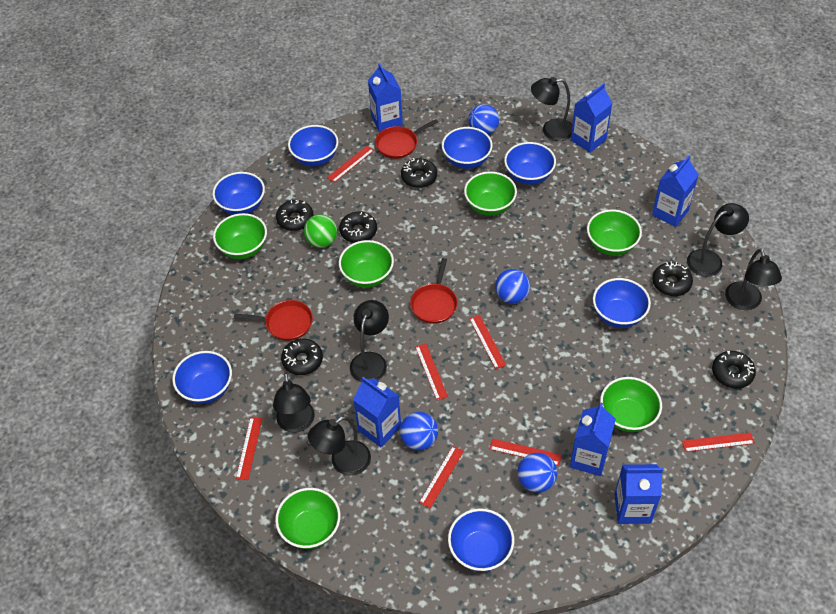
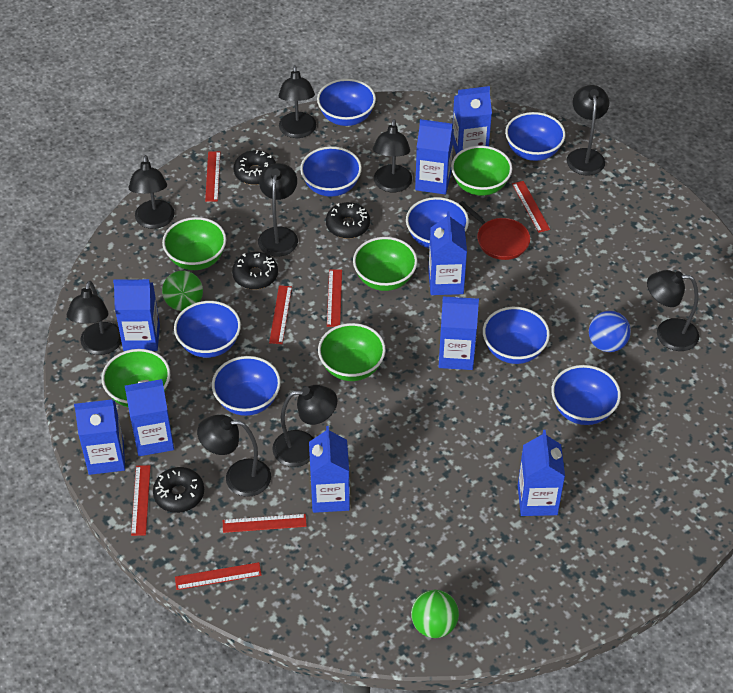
black donut: [276,200,314,231] [281,338,323,375] [339,211,377,243] [401,158,437,188] [652,261,693,296] [712,351,756,389] = 6 -> [153,467,204,513] [232,252,278,290] [233,150,276,185] [326,202,370,239] = 4
black lamp: [273,373,315,433] [308,416,371,476] [350,300,389,382] [531,77,572,141] [687,203,749,277] [725,248,782,310] = 6 -> [67,281,121,355] [129,155,175,229] [197,414,271,497] [258,163,298,256] [272,385,337,467] [278,65,316,138] [373,119,412,192] [567,85,609,176] [647,270,699,351] = 9
blue ball: [400,412,438,450] [468,104,499,135] [495,269,530,304] [518,453,557,493] = 4 -> [589,311,631,352] = 1
blue bowl: [172,351,232,404] [212,172,265,215] [288,125,338,166] [442,127,493,169] [448,508,514,572] [504,142,556,185] [593,278,651,328] = 7 -> [174,301,241,358] [212,356,281,416] [300,146,362,197] [317,79,376,126] [406,197,469,248] [483,307,550,364] [505,112,566,161] [551,365,621,425] = 8
blue carton: [353,377,401,447] [368,63,403,132] [570,403,616,476] [571,83,613,153] [615,464,663,524] [652,155,698,227] = 6 -> [74,400,125,475] [113,279,160,351] [125,379,174,456] [309,426,350,513] [415,119,454,195] [428,211,467,295] [439,296,479,370] [452,86,492,154] [518,430,565,516] = 9
green ball: [304,214,337,248] = 1 -> [162,271,203,311] [411,590,459,638] = 2
green bowl: [213,213,267,259] [275,488,341,549] [339,240,394,288] [464,171,517,216] [587,210,642,256] [600,377,662,432] = 6 -> [102,349,170,407] [162,217,226,270] [318,323,386,381] [353,237,417,291] [451,146,512,196] = 5
red pan: [234,300,313,341] [375,119,438,159] [410,258,458,324] = 3 -> [459,201,530,260] = 1

